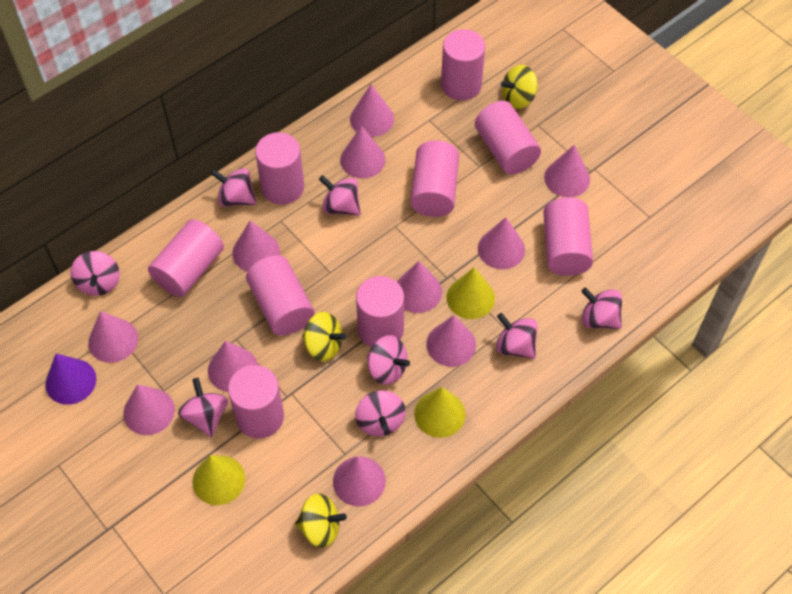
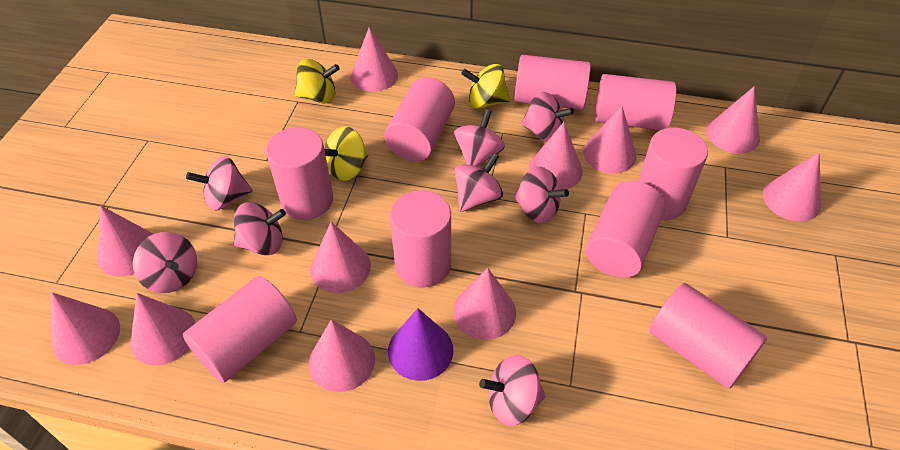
yellow cone: [192,455,245,505] [414,387,466,438] [447,267,495,319] = 3 -> none = 0

